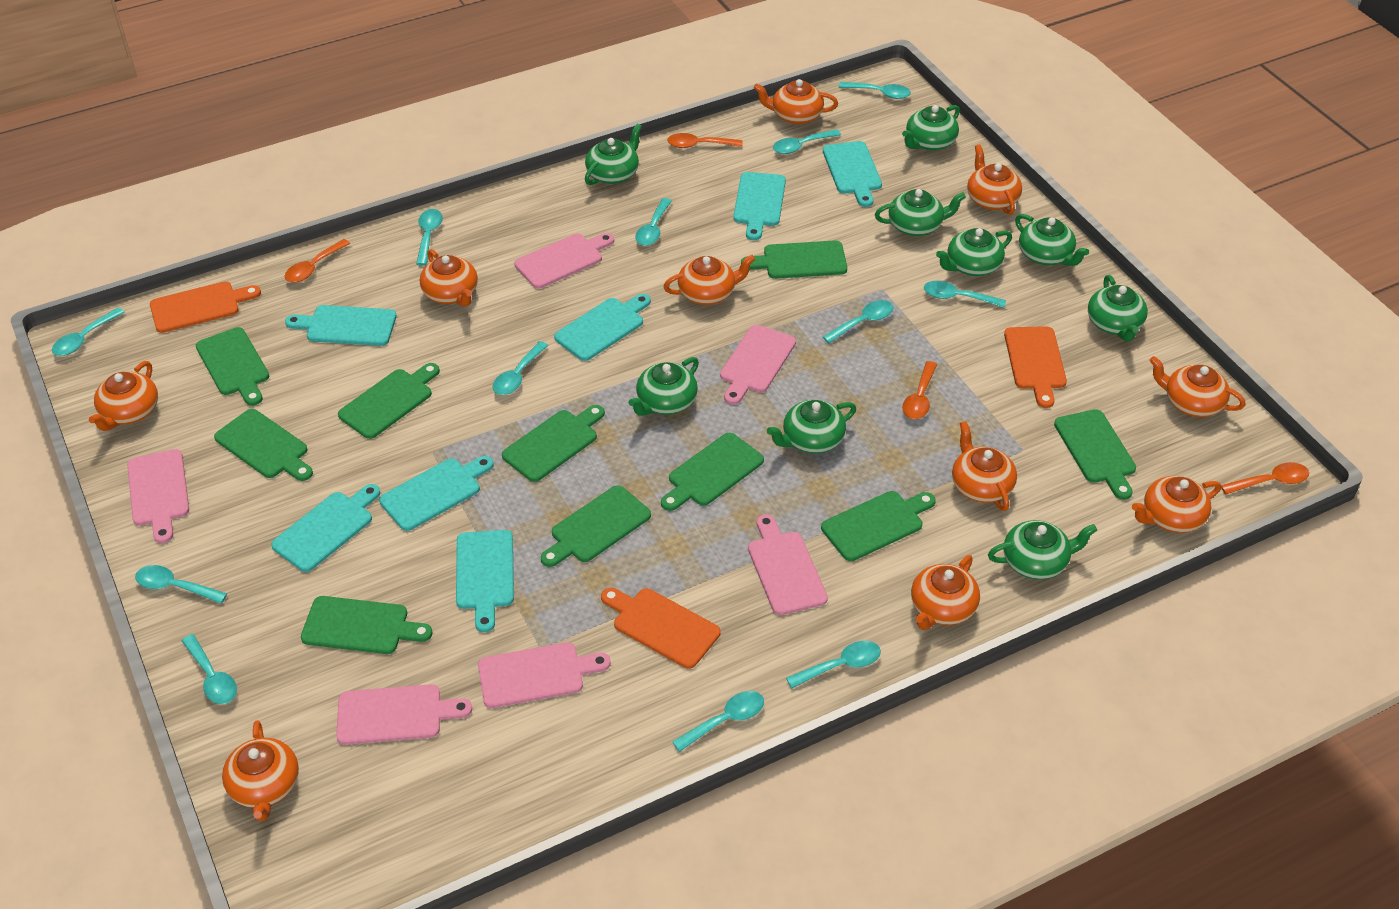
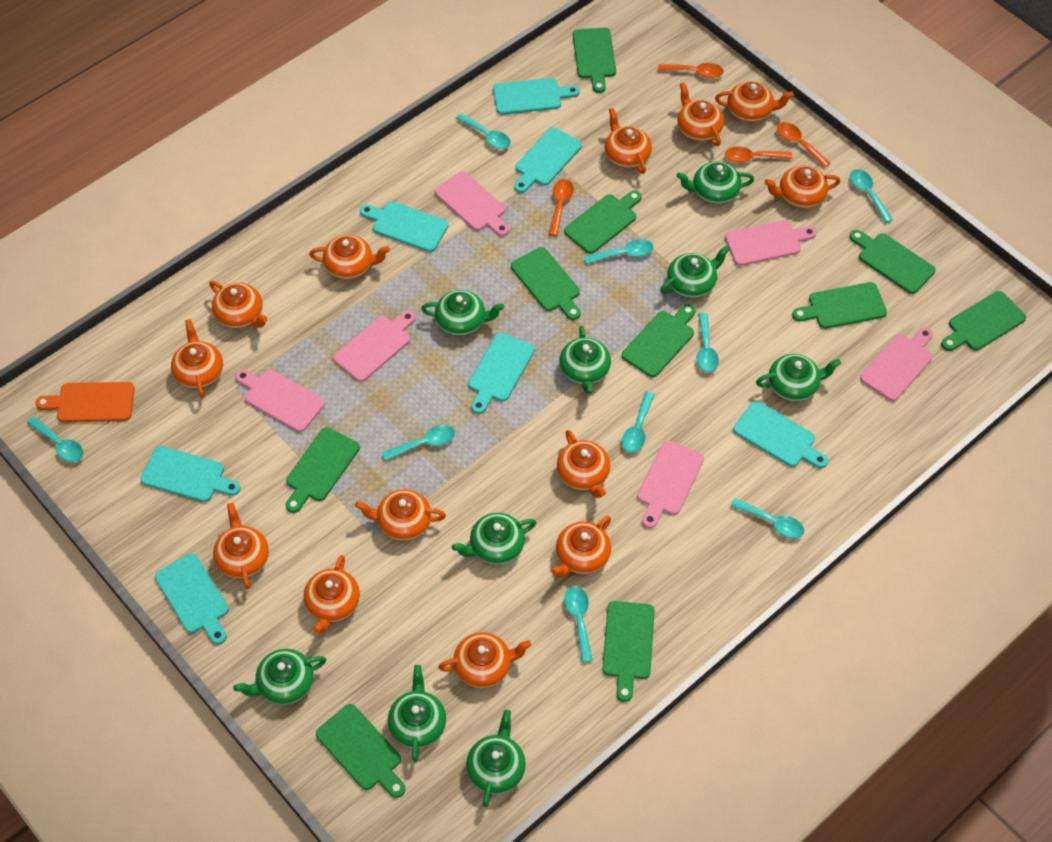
orange cutting board: [150,281,261,333] [601,588,720,669] [1004,326,1067,408] = 3 -> [35,382,135,422] = 1
orange teapot: [89,361,158,431] [222,720,299,821] [420,249,478,307] [663,255,755,305] [754,79,838,124] [911,555,980,630] [952,421,1017,511] [967,145,1022,215] [1132,476,1221,533] [1149,356,1246,417] = 10 -> [171,319,223,398] [209,281,267,328] [213,503,269,589] [304,555,360,634] [309,235,390,279] [355,489,446,541] [438,632,532,688] [552,516,611,577] [557,430,610,498] [604,108,652,174] [677,82,724,146] [715,81,794,122] [764,166,841,209] = 13
turquoise spoon: [52,308,125,356] [135,565,227,604] [182,634,237,704] [416,209,443,266] [493,341,548,395] [635,198,672,246] [672,691,764,752] [773,129,841,154] [786,641,881,688] [823,300,893,343] [838,82,911,99] [924,281,1006,308] = 12 -> [27,417,84,463] [382,425,455,461] [456,113,511,149] [564,586,593,662] [584,239,653,264] [622,392,655,453] [696,313,719,373] [730,498,804,539] [850,169,893,223] = 9

